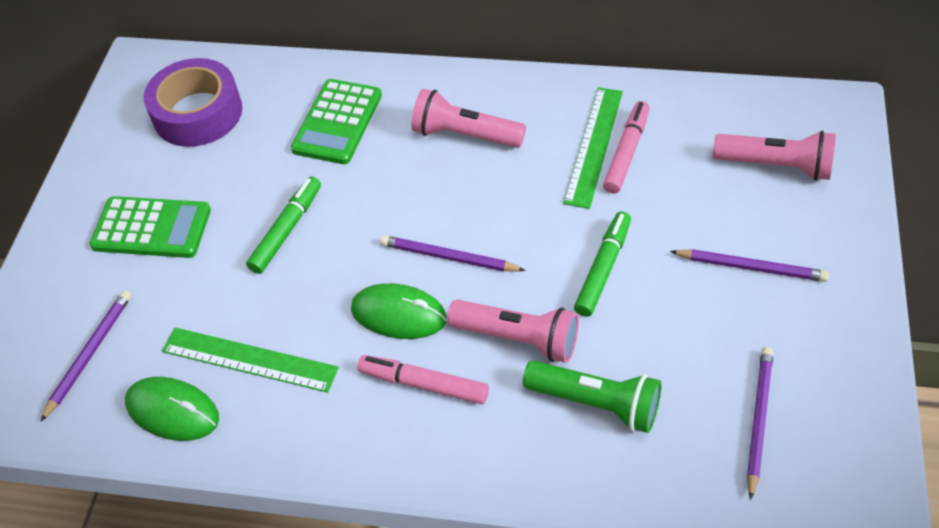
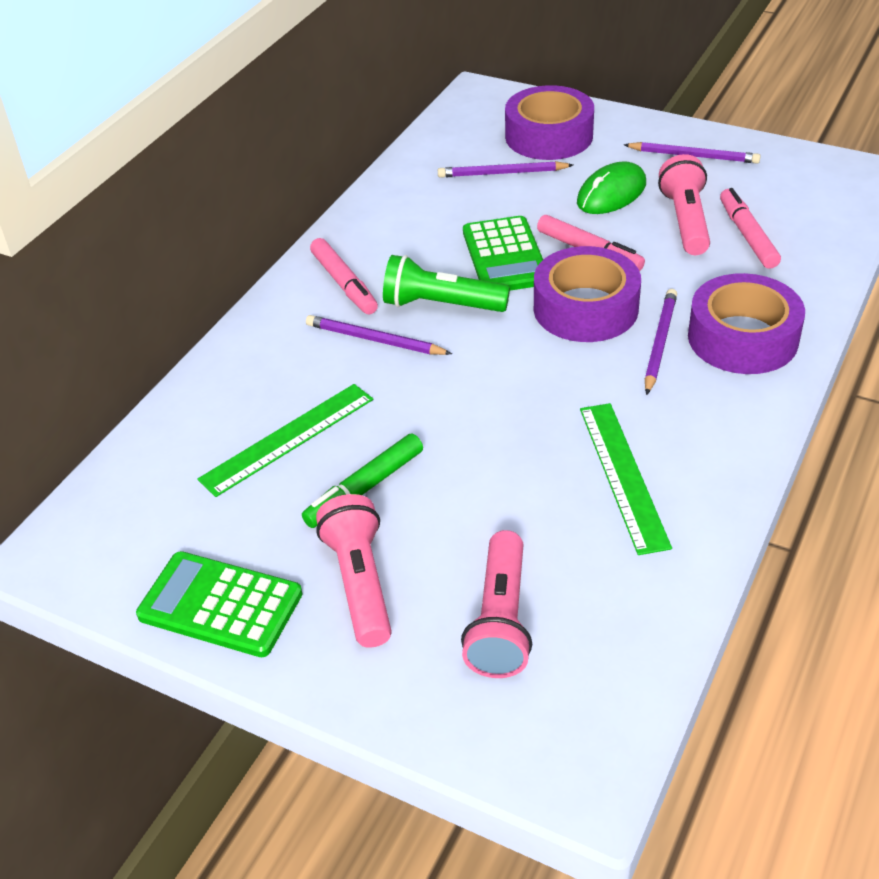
green marker: [246,176,321,274] [574,211,631,317] = 2 -> [302,434,423,528] = 1
green mouse: [125,377,219,441] [351,283,447,339] = 2 -> [577,161,646,214] = 1
pink marker: [358,355,489,404] [603,101,650,194] = 2 -> [310,238,378,314] [537,215,645,271] [720,188,781,269] = 3
purple tape: [144,58,242,147] = 1 -> [505,85,594,160] [534,246,641,342] [688,273,805,374] = 3

